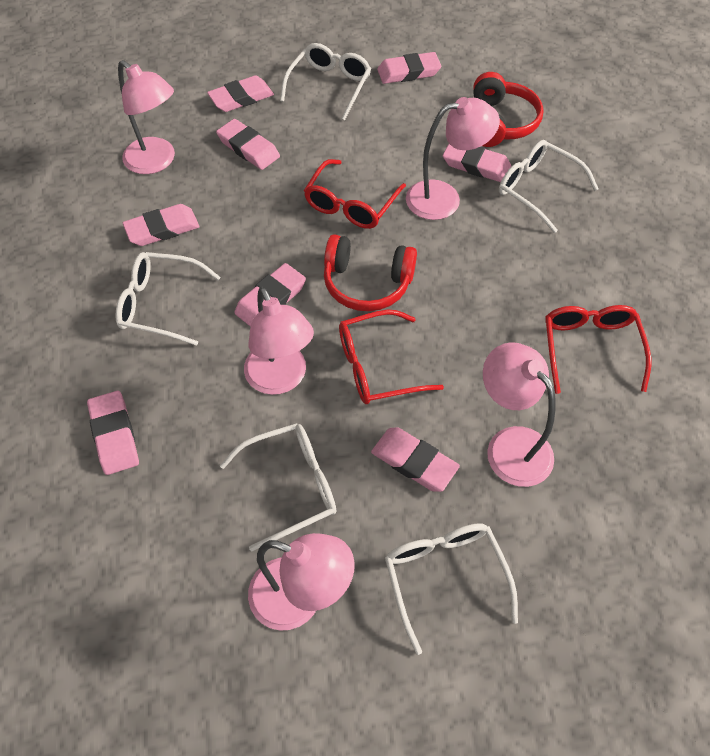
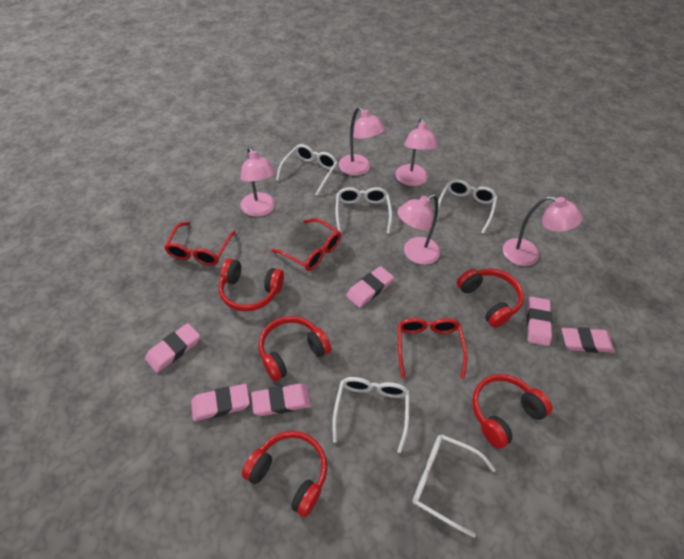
pink eraser: [87,391,139,475] [123,204,200,246] [207,75,274,112] [216,119,280,170] [234,263,306,327] [371,427,460,492] [377,52,441,84] [443,144,511,182] = 8 -> [145,323,200,373] [191,384,250,421] [251,384,311,416] [346,266,394,308] [527,296,552,346] [561,327,615,353] = 6
red headphones: [324,234,417,311] [473,72,544,147] = 2 -> [219,258,284,312] [242,431,327,517] [259,316,331,381] [457,268,524,328] [472,374,552,449] = 5

